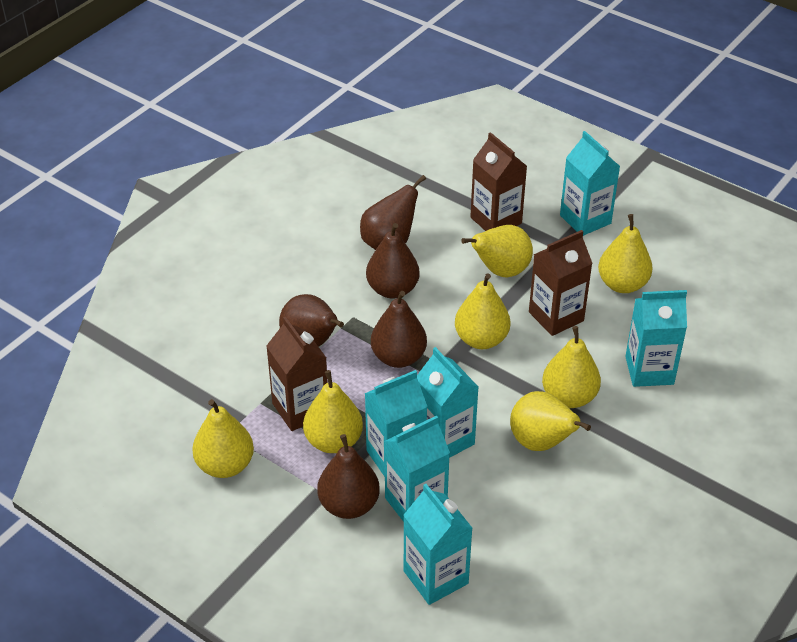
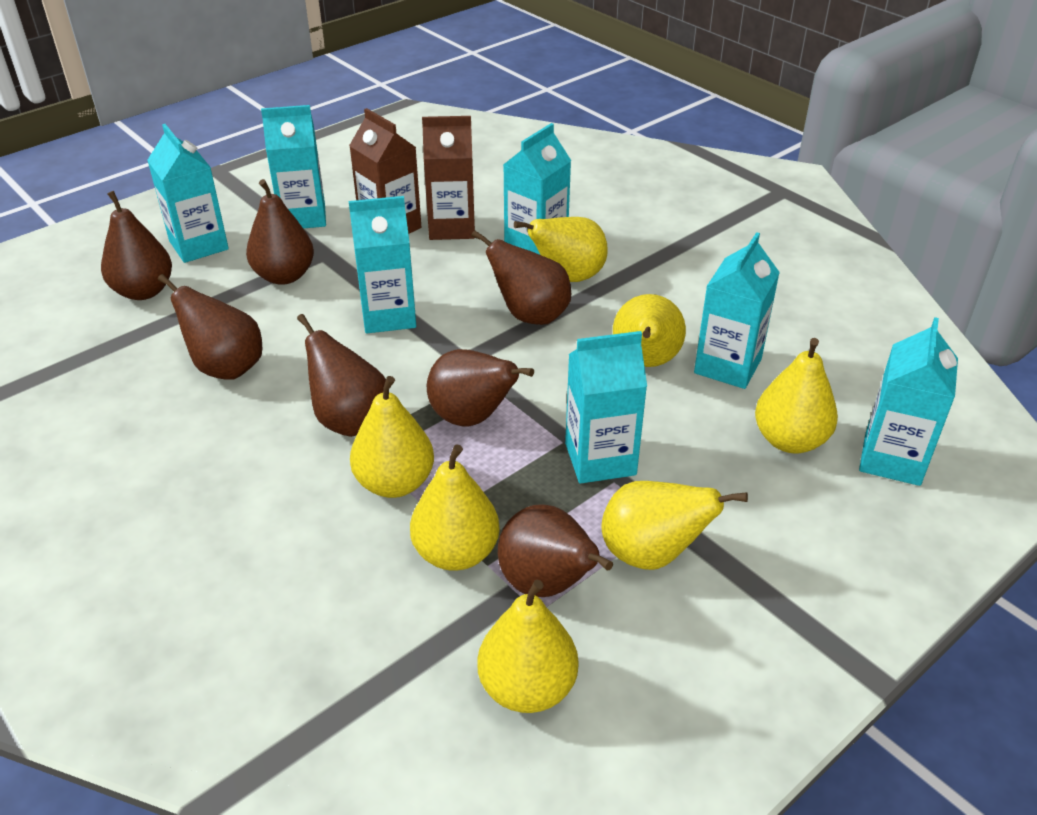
brown carton: [266,317,328,431] [470,132,527,231] [529,230,593,336] = 3 -> [349,108,421,234] [422,116,475,240] = 2
brown pear: [279,294,344,347] [317,434,380,519] [360,175,426,250] [366,223,420,299] [371,291,427,368] = 5 -> [101,191,172,300] [158,274,262,380] [246,179,314,285] [297,314,386,437] [427,349,534,427] [471,230,571,325] [498,504,613,597] = 7
turquoise carton: [365,370,427,477] [384,416,450,522] [403,484,473,605] [417,347,478,458] [560,131,620,236] [625,290,687,387] = 6 -> [147,124,229,263] [261,105,326,228] [349,196,416,333] [503,123,571,255] [565,331,647,484] [694,232,780,389] [859,317,958,486] = 7

